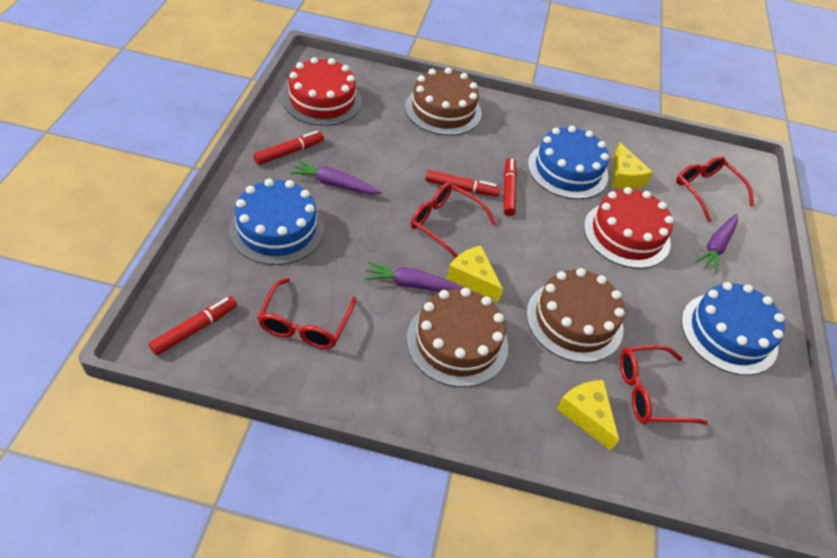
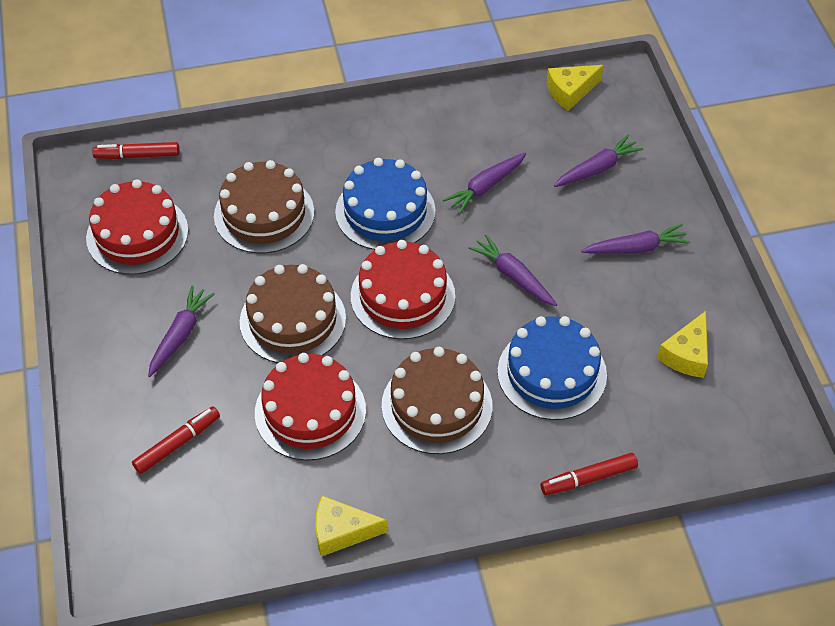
blue cake: [229,179,324,265] [528,126,609,199] [681,282,785,375] = 3 -> [335,158,435,250] [498,316,607,420] = 2
purple carrot: [290,159,382,194] [364,261,465,292] [695,213,738,273] = 3 -> [148,285,215,377] [443,152,526,214] [469,234,557,306] [554,135,643,187] [581,224,690,254] = 5
red cake: [283,57,362,126] [584,187,674,269] = 2 -> [86,179,188,275] [255,353,366,461] [351,240,455,339] = 3
red glasses: [257,278,356,349] [411,182,496,258] [620,345,708,425] [676,156,754,222] = 4 -> none = 0
red marker: [149,296,237,356] [254,131,324,165] [425,170,500,197] [503,158,517,216] = 4 -> [92,142,179,159] [132,406,220,474] [541,453,638,495] = 3

